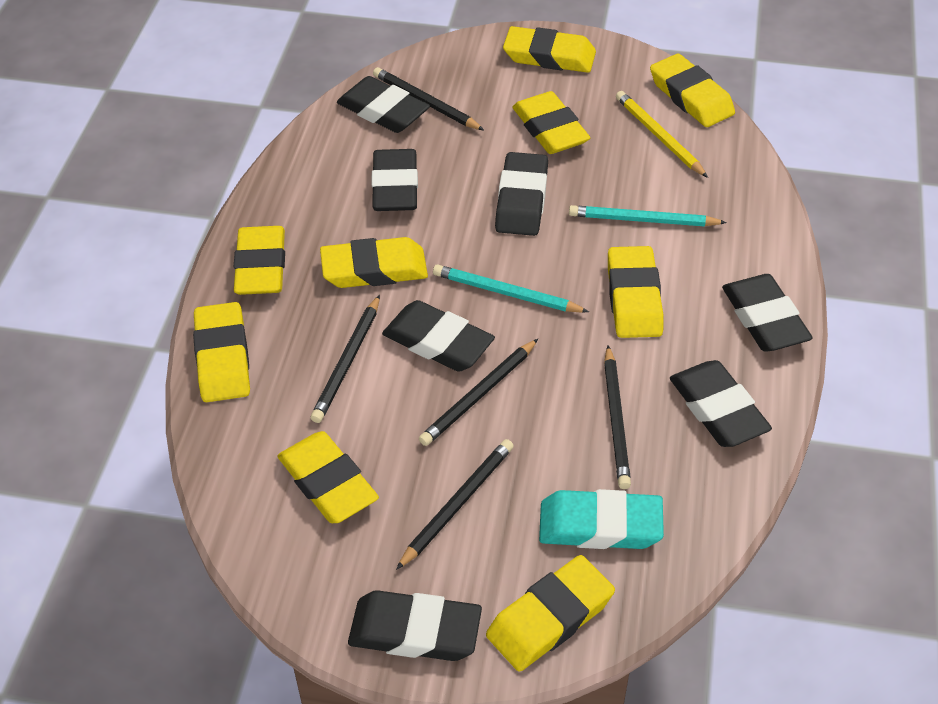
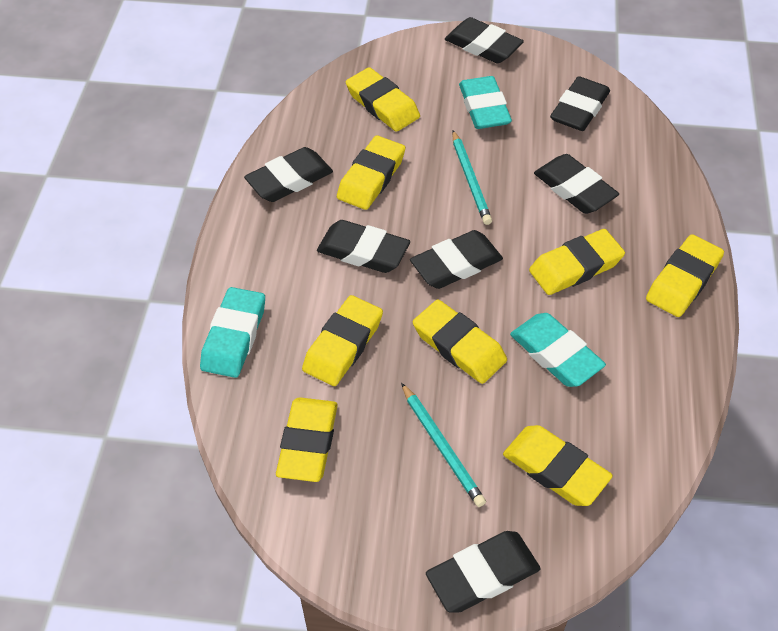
black pencil: [311,295,380,423] [373,67,484,130] [396,439,514,570] [419,339,538,446] [604,345,631,489] = 5 -> none = 0
turquoise eraser: [539,489,664,549] = 1 -> [200,287,265,378] [459,76,512,129] [510,313,606,387] = 3
yellow eraser: [193,302,250,402] [234,226,285,295] [277,431,379,523] [320,237,428,288] [486,555,615,671] [503,26,596,73] [512,91,590,154] [608,246,663,338] [650,54,735,127] = 9 -> [276,397,338,482] [302,295,383,386] [337,136,405,210] [346,67,420,132] [413,299,507,384] [503,425,613,506] [529,229,625,295] [646,234,724,317] = 8
yellow pencil: [616,91,708,178] = 1 -> none = 0

